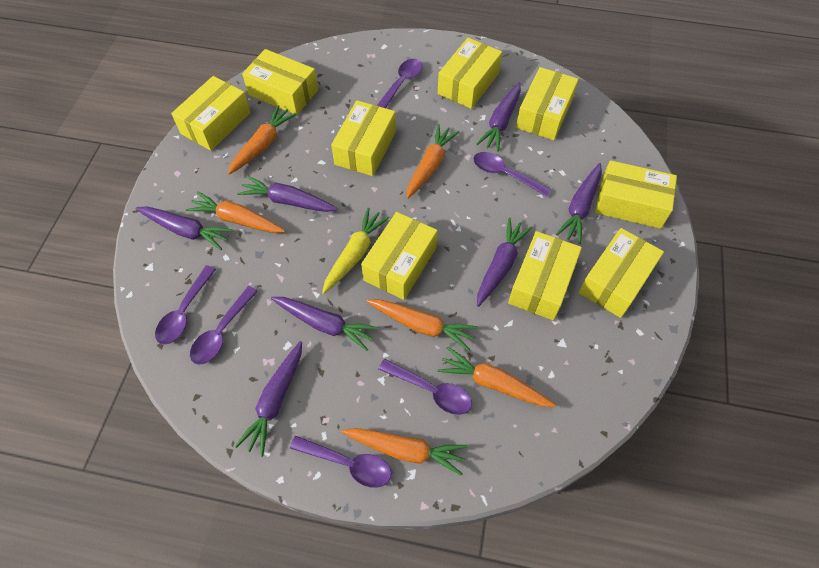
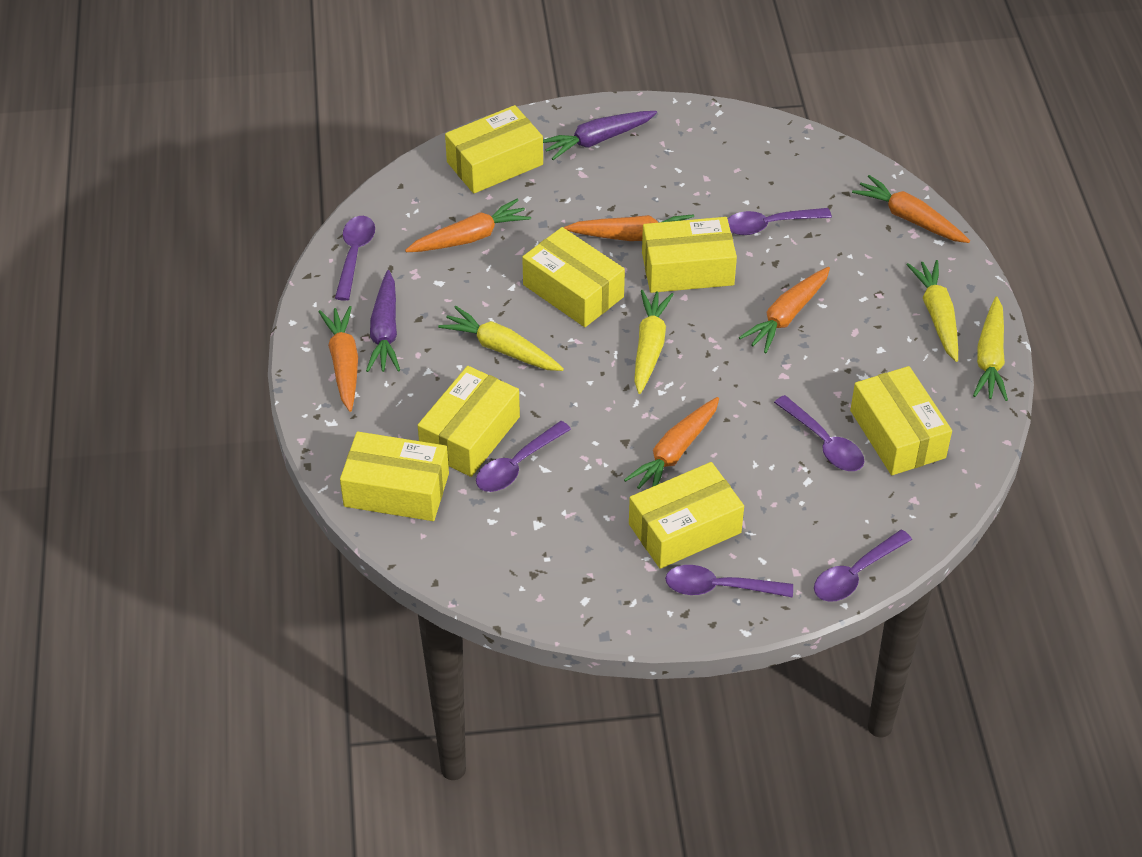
purple carrot: [135,206,233,250] [235,341,302,457] [237,176,338,212] [271,297,379,351] [476,83,521,152] [477,218,533,307] [556,163,602,244] = 7 -> [366,270,400,372] [543,111,657,160] = 2
yellow box: [171,76,251,151] [242,49,318,115] [331,100,396,176] [361,212,438,300] [438,38,502,109] [508,231,582,321] [516,67,579,140] [579,228,664,318] [595,160,677,229] = 9 -> [340,432,449,521] [418,366,520,477] [445,105,543,194] [522,227,625,327] [629,462,744,569] [642,217,737,293] [850,366,952,475] = 7
yellow carrot: [322,207,390,294] = 1 -> [438,306,564,371] [634,290,674,394] [906,260,958,362] [973,296,1008,401] = 4

